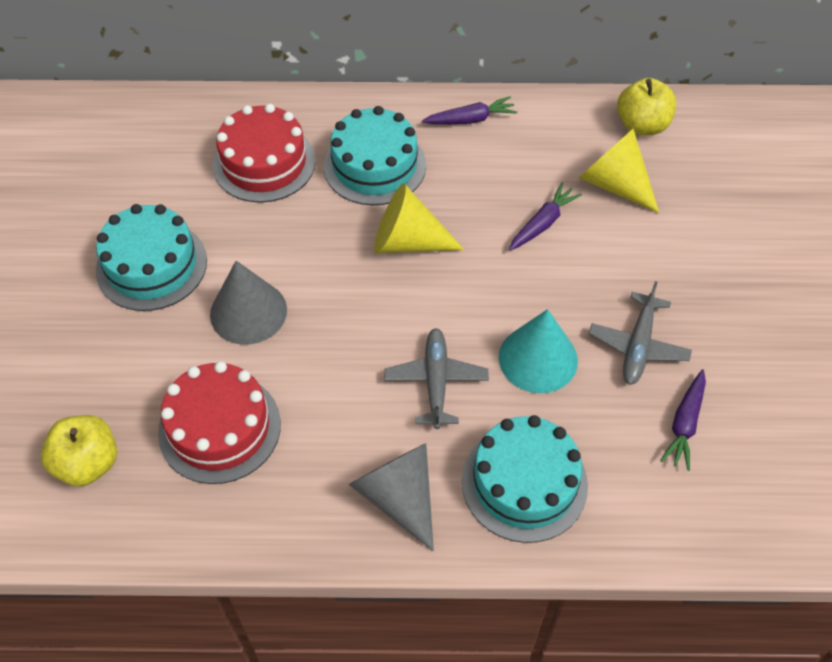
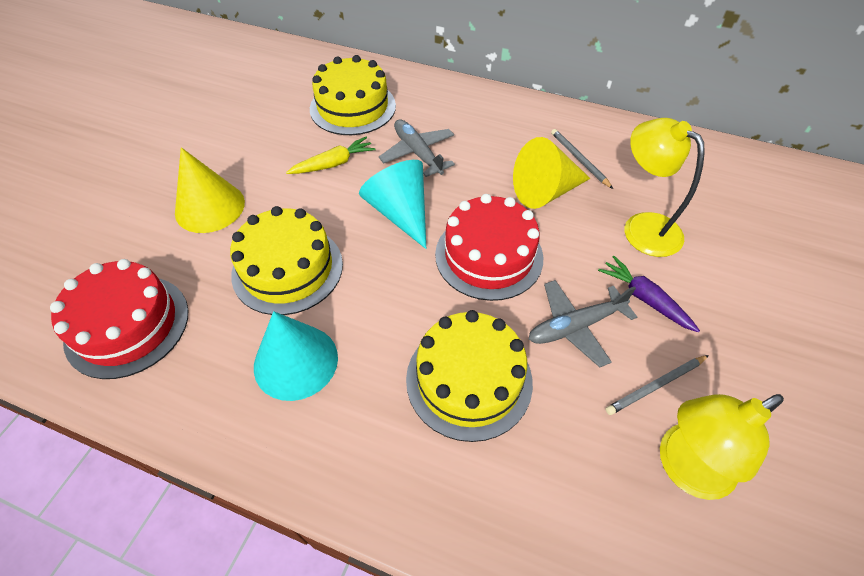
grey cone: [210,261,287,345] [348,443,434,551] = 2 -> none = 0
grey pencil: none = 0 -> [551,129,613,189] [605,355,709,415] = 2
purple carrot: [422,96,517,124] [509,183,582,251] [660,369,706,471] = 3 -> [598,256,700,332] = 1
turquoise cake: [96,204,207,311] [324,106,426,205] [462,415,588,543] = 3 -> none = 0
turquoise cone: [499,309,578,393] = 1 -> [254,311,338,401] [359,160,426,249] = 2
yellow apple: [41,415,117,487] [617,78,677,135] = 2 -> none = 0
yellow cake: none = 0 -> [230,206,343,315] [310,55,396,135] [406,310,533,442] = 3
yellow carrot: none = 0 -> [286,137,376,174] = 1
yellow lamp: none = 0 -> [625,118,705,257] [660,394,784,500] = 2

